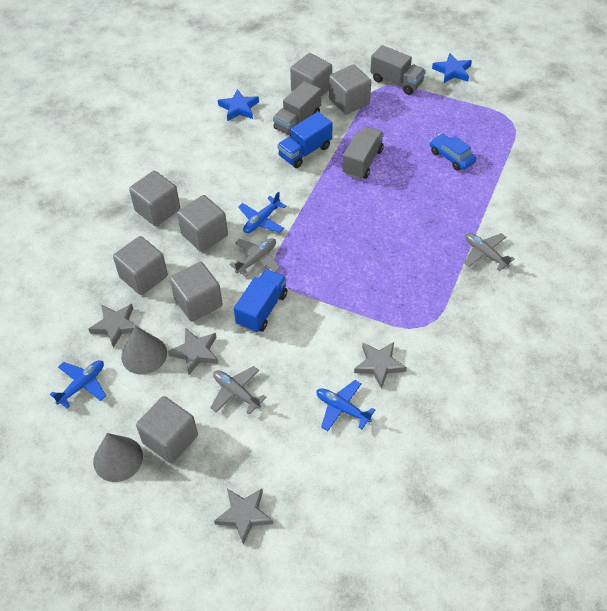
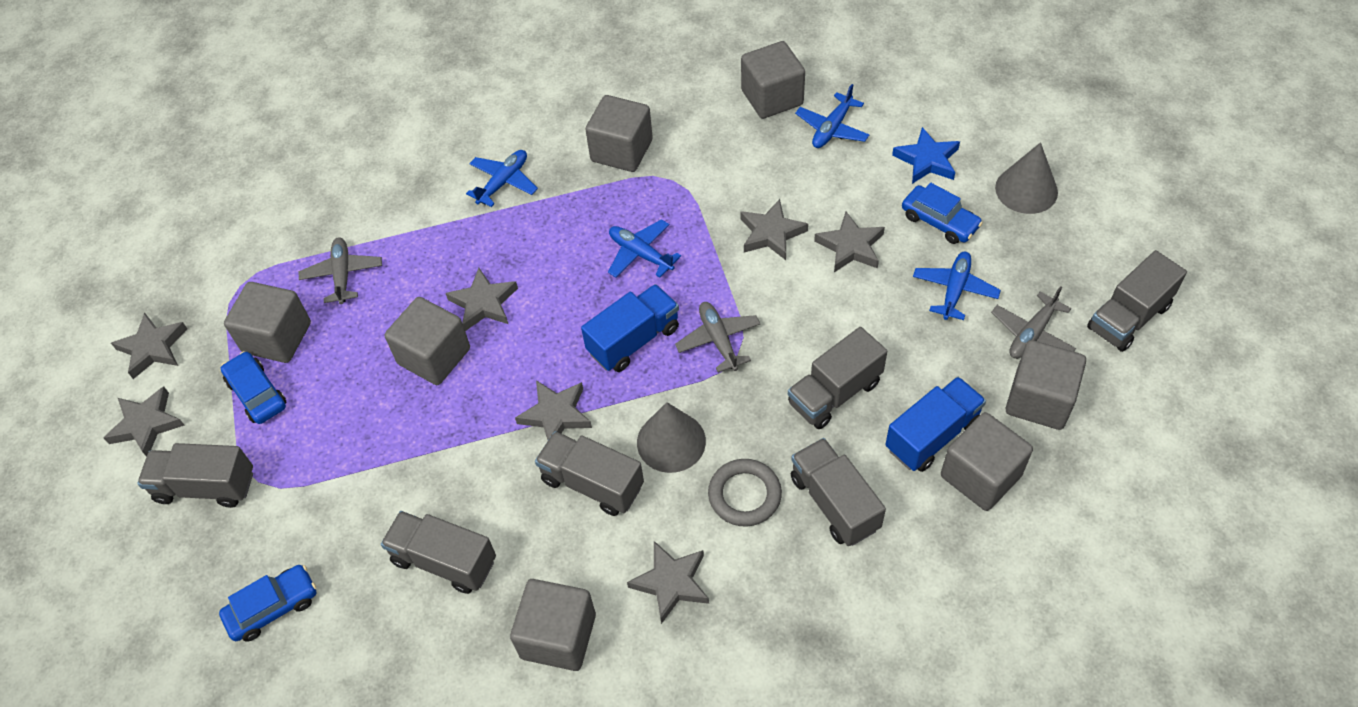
blue car: [430,134,476,170] = 1 -> [219,565,316,642] [221,351,287,424] [902,183,983,244] = 3
blue plane: [50,360,106,408] [238,191,286,233] [316,380,375,431] = 3 -> [466,150,538,207] [608,219,681,278] [795,84,870,148] [913,252,1001,320] = 4
blue star: [218,89,259,121] [432,53,472,83] = 2 -> [892,127,960,184] = 1
grey ring: none = 0 -> [708,459,782,527] = 1
grey star: [88,304,138,348] [168,328,218,375] [214,489,273,545] [354,342,407,389] = 4 -> [104,387,185,457] [111,313,187,379] [446,268,518,331] [515,380,592,440] [627,541,709,624] [740,199,808,260] [814,212,885,272] = 7
grey truck: [273,81,321,136] [342,126,384,179] [370,45,426,95] = 3 -> [137,443,253,508] [381,511,496,594] [535,431,644,516] [788,327,887,429] [791,438,886,546] [1087,250,1187,352] = 6

